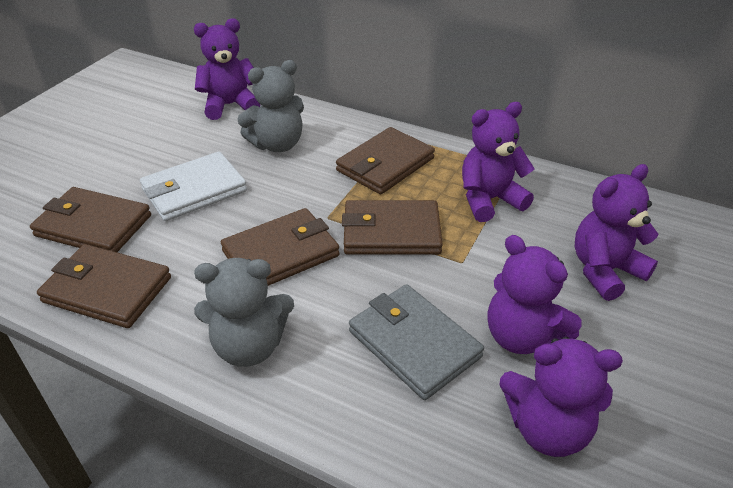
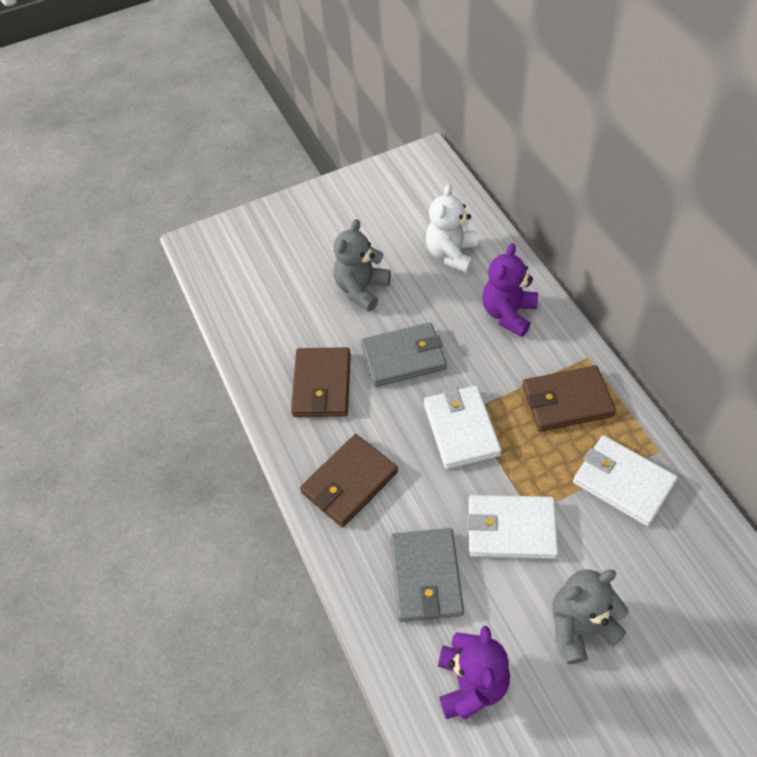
brown wallet: [30,187,151,252] [37,244,171,328] [221,208,340,286] [336,127,435,194] [342,200,443,255] = 5 -> [291,347,351,417] [300,434,398,528] [522,365,616,432] = 3
grey wallet: [349,284,484,400] = 1 -> [361,322,447,387] [391,528,464,622] = 2
purple teddy bear: [194,18,260,120] [462,102,535,222] [487,235,581,354] [499,337,623,457] [575,164,658,301] = 5 -> [438,626,510,719] [482,243,538,337] = 2
white teddy bear: none = 0 -> [426,184,478,273] = 1
white wallet: [140,152,247,221] = 1 -> [424,386,502,469] [467,495,558,559] [573,435,678,526] = 3

